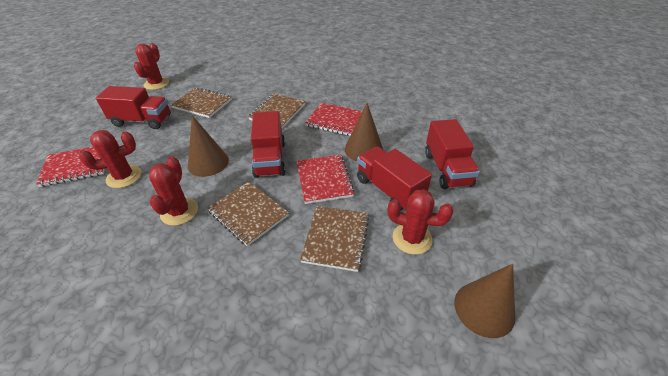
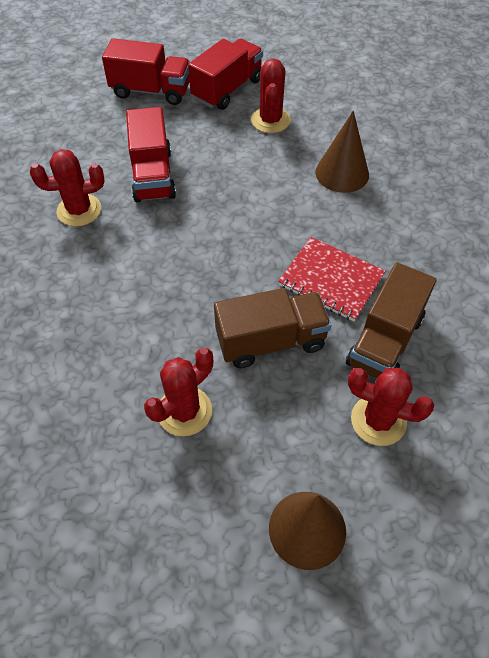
brown cone: [188,115,229,177] [345,103,383,161] [454,264,515,338] = 3 -> [269,492,346,570] [315,111,369,193] = 2
brown notebook: [171,87,232,118] [207,182,289,246] [248,93,306,128] [300,206,369,272] = 4 -> none = 0
brown truck: none = 0 -> [214,288,331,368] [346,263,436,378] = 2
red notebook: [36,147,105,187] [296,155,355,204] [305,103,362,136] = 3 -> [278,237,386,321] = 1
red truck: [96,86,171,129] [251,111,286,178] [357,146,432,211] [425,119,480,189] = 4 -> [102,38,190,105] [126,107,176,202] [188,39,263,110] = 3

